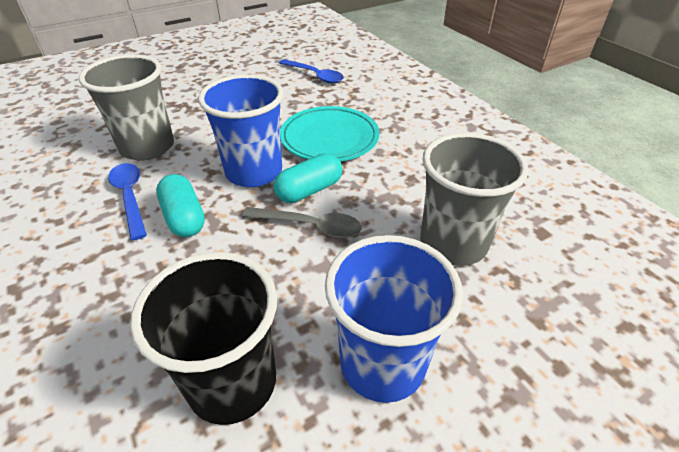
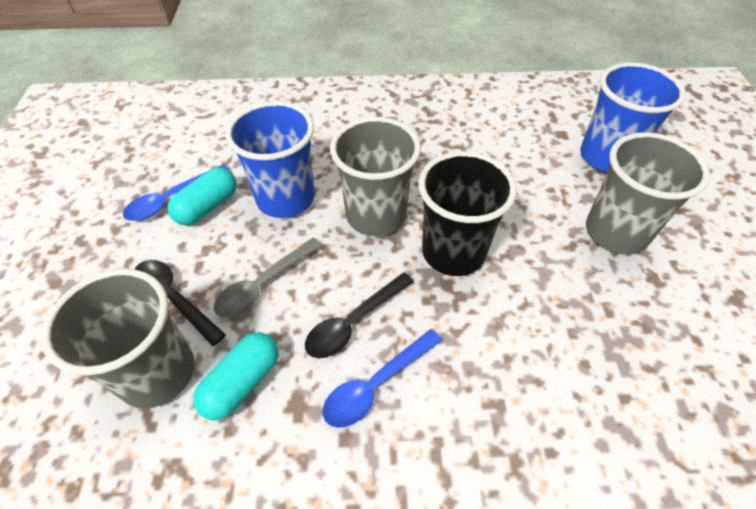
black spoon: none = 0 -> [135,260,226,346] [305,273,414,358] = 2
grey cup: [79,54,174,161] [420,133,528,266] = 2 -> [42,269,194,409] [330,117,421,236] [586,133,710,255] = 3
turquoise plate: [280,106,380,161] = 1 -> none = 0

